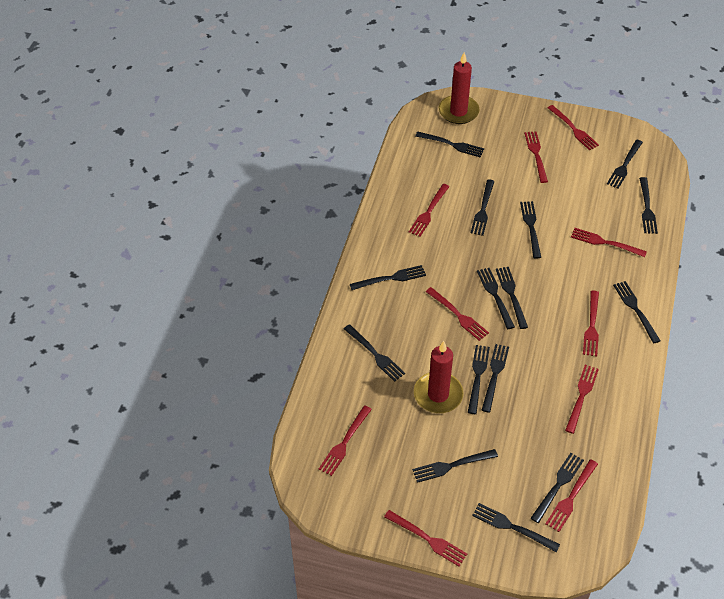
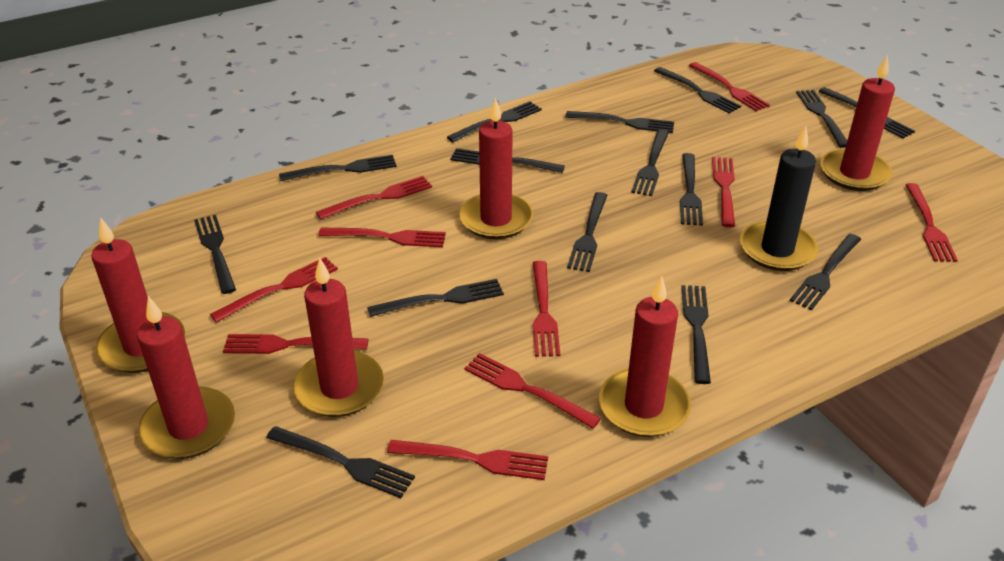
black candle: none = 0 -> [740,126,818,271] = 1
red candle: [414,341,464,413] [439,53,479,124] = 2 -> [91,217,185,373] [137,296,235,459] [293,257,384,417] [459,97,533,239] [599,276,691,437] [820,55,895,191] = 6

